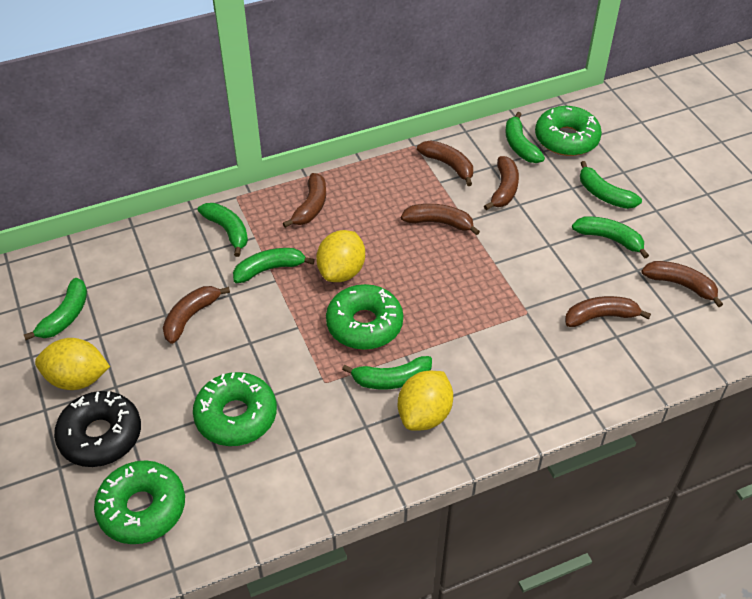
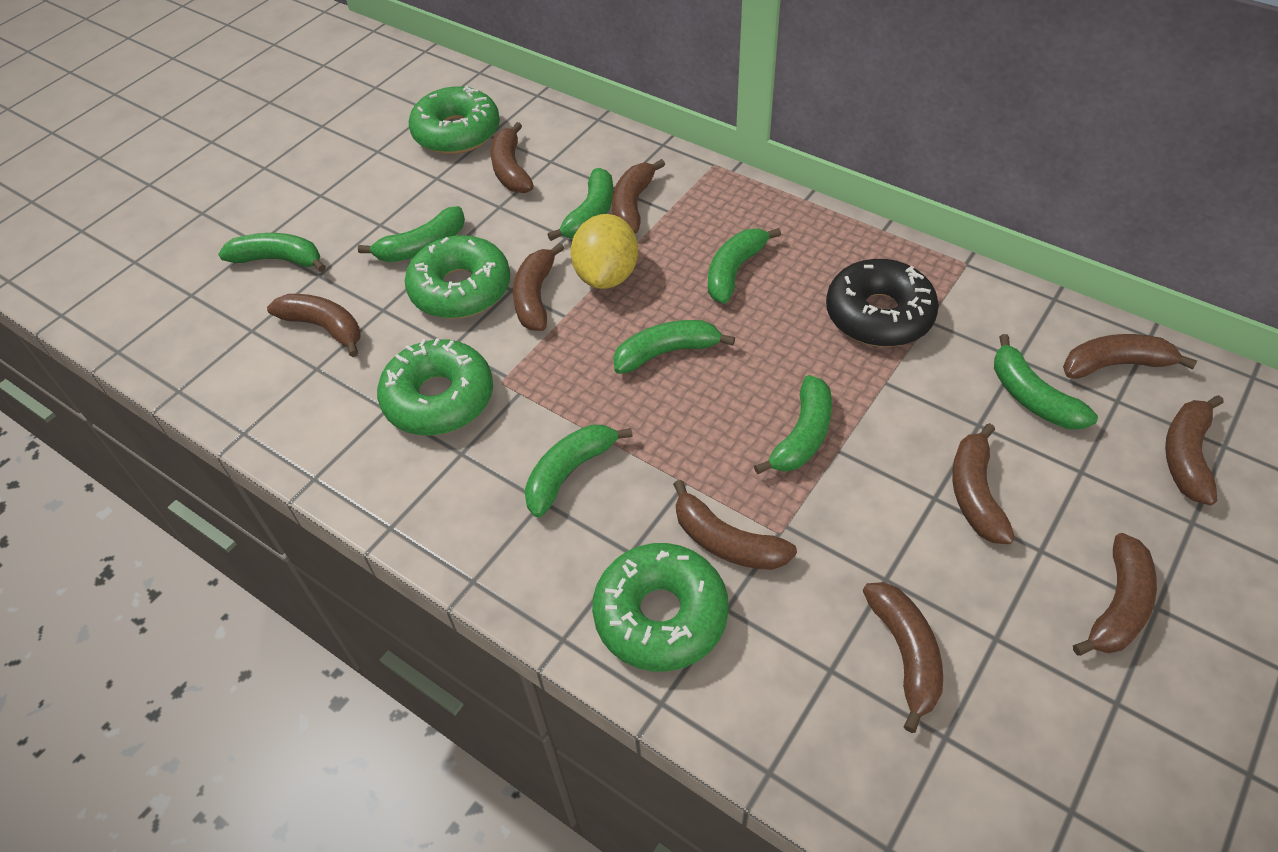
brown banana: [163,286,230,344] [283,173,326,228] [401,204,480,235] [417,141,473,186] [484,156,519,210] [565,296,651,327] [642,261,723,307] = 7 -> [267,294,361,357] [490,122,534,193] [513,243,564,331] [612,159,665,234] [673,480,797,570] [863,582,943,733] [952,423,1015,544] [1063,334,1197,379] [1073,533,1157,656] [1165,395,1224,505] = 10
green banana: [24,278,87,340] [198,203,248,257] [233,248,315,283] [342,356,432,389] [505,112,545,163] [572,216,649,259] [580,161,642,209] = 7 -> [218,233,326,272] [358,206,465,262] [524,425,633,517] [547,168,613,241] [613,320,735,374] [708,228,781,304] [754,375,832,474] [994,334,1098,429] = 8
yellow lemon: [35,338,110,390] [316,230,365,282] [398,371,453,431] = 3 -> [570,214,638,289] = 1

